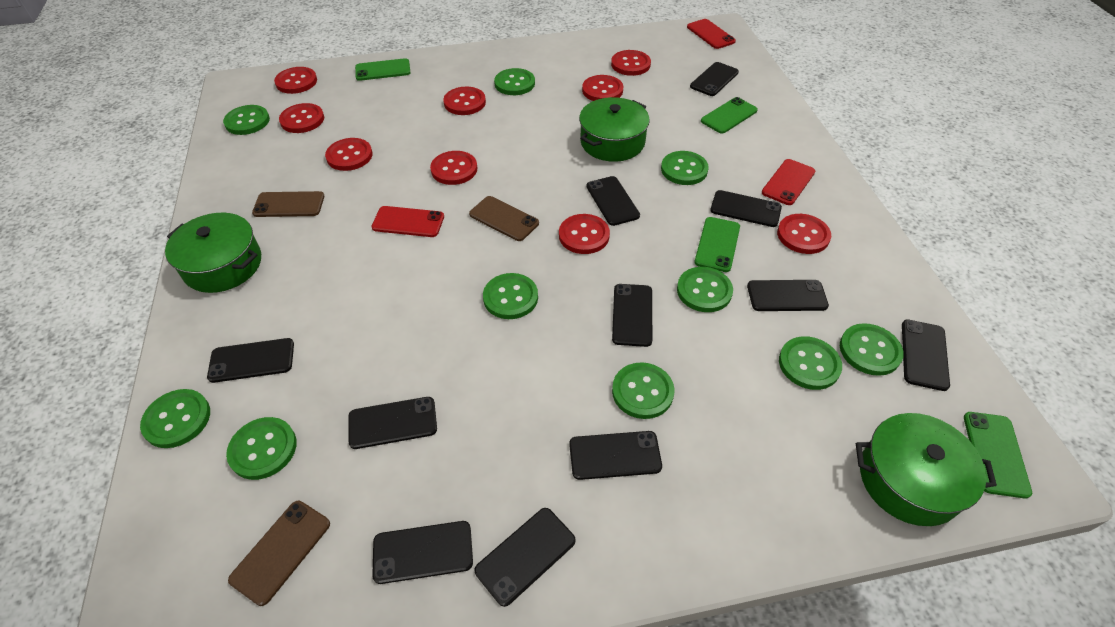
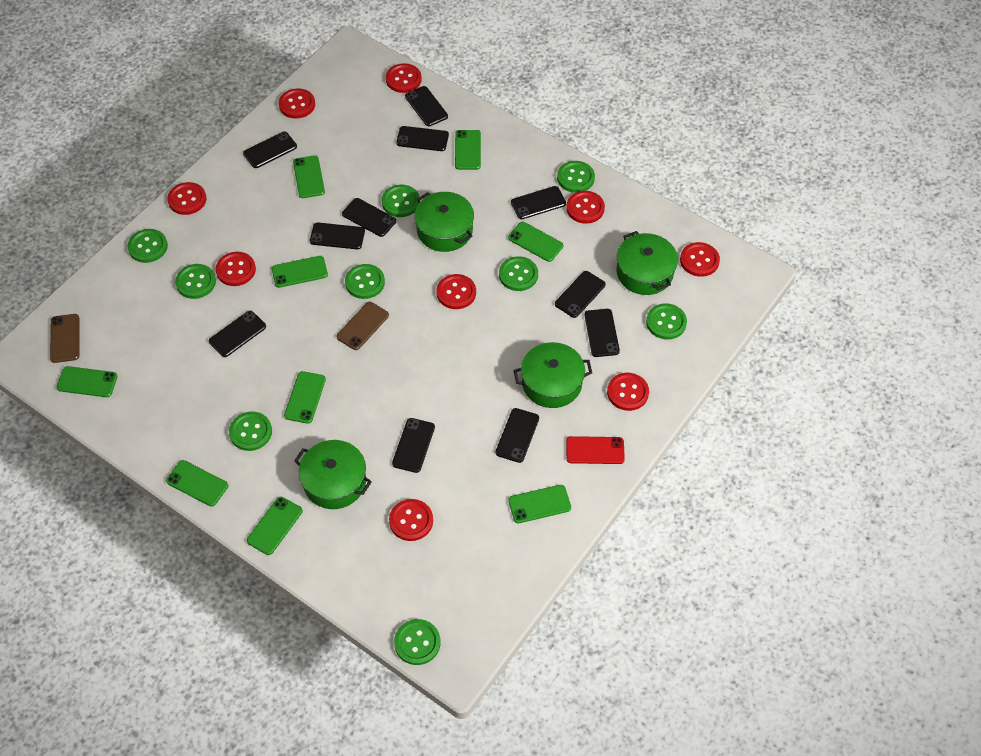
brown phone: [228,501,330,606] [252,191,324,217] [469,196,539,241] = 3 -> [50,314,79,363] [336,302,389,350] = 2
green button: [140,389,210,448] [223,105,270,135] [226,417,297,480] [483,273,538,319] [494,68,535,95] [612,362,674,419] [661,151,709,185] [677,267,733,312] [779,336,842,390] [840,323,904,376] = 10 -> [128,229,168,263] [175,264,216,299] [229,412,272,451] [345,264,385,299] [382,185,419,217] [394,619,440,665] [499,256,538,291] [557,161,595,193] [646,303,687,340] = 9
green phone: [355,58,411,81] [695,217,740,272] [701,97,758,134] [964,412,1032,499] = 4 -> [57,366,118,397] [166,460,228,506] [247,497,303,555] [272,256,328,288] [284,371,326,424] [293,155,325,198] [455,130,481,170] [508,222,563,262] [508,485,571,523] = 9
green pot: [165,213,261,293] [579,97,650,162] [856,413,997,526] = 3 -> [294,440,372,509] [414,192,474,252] [513,342,592,408] [617,231,678,295] = 4
red phone: [371,206,444,237] [687,19,736,49] [762,159,815,205] = 3 -> [566,436,625,464] = 1

